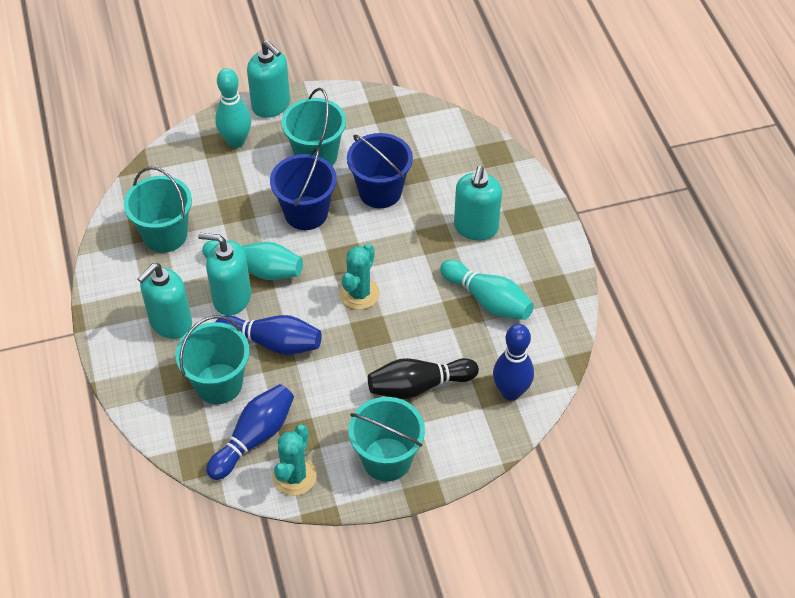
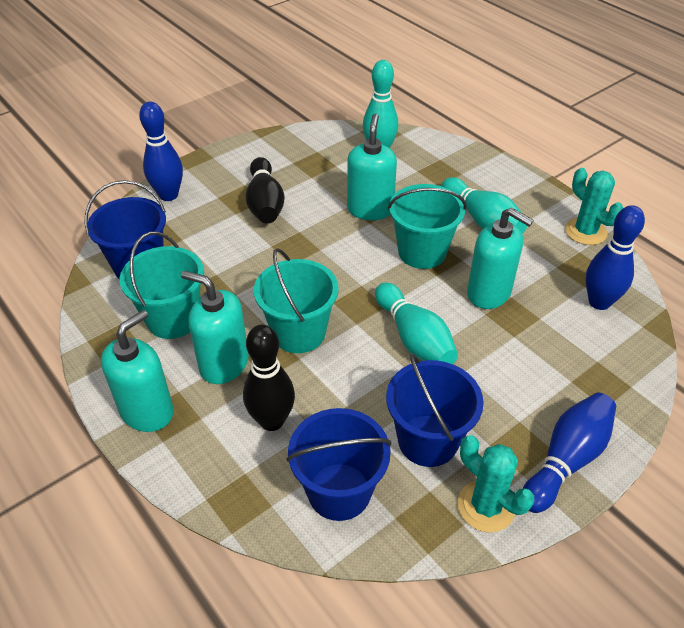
black bowling pin: [368,358,479,399] = 1 -> [243,324,295,431] [246,157,285,224] = 2
blue bucket: [270,147,337,230] [347,133,413,208] = 2 -> [84,180,166,279] [286,408,391,521] [386,353,484,467] = 3
turquoise bucket: [124,167,192,253] [176,315,250,404] [282,88,346,166] [348,397,425,481] = 4 -> [119,232,204,339] [254,248,339,353] [388,184,467,269] = 3

